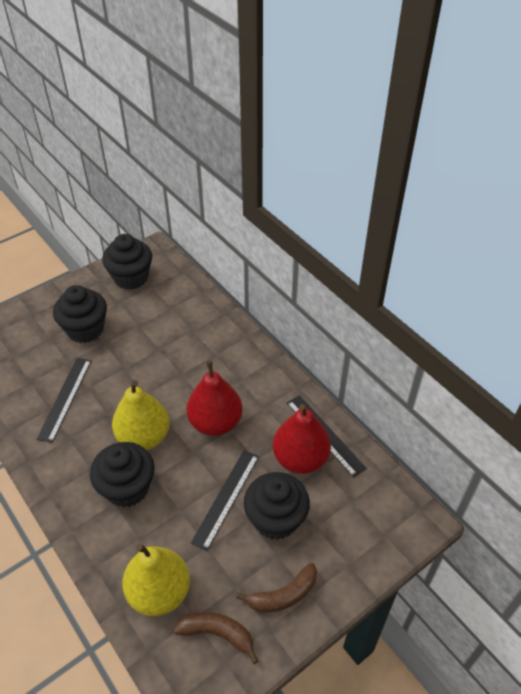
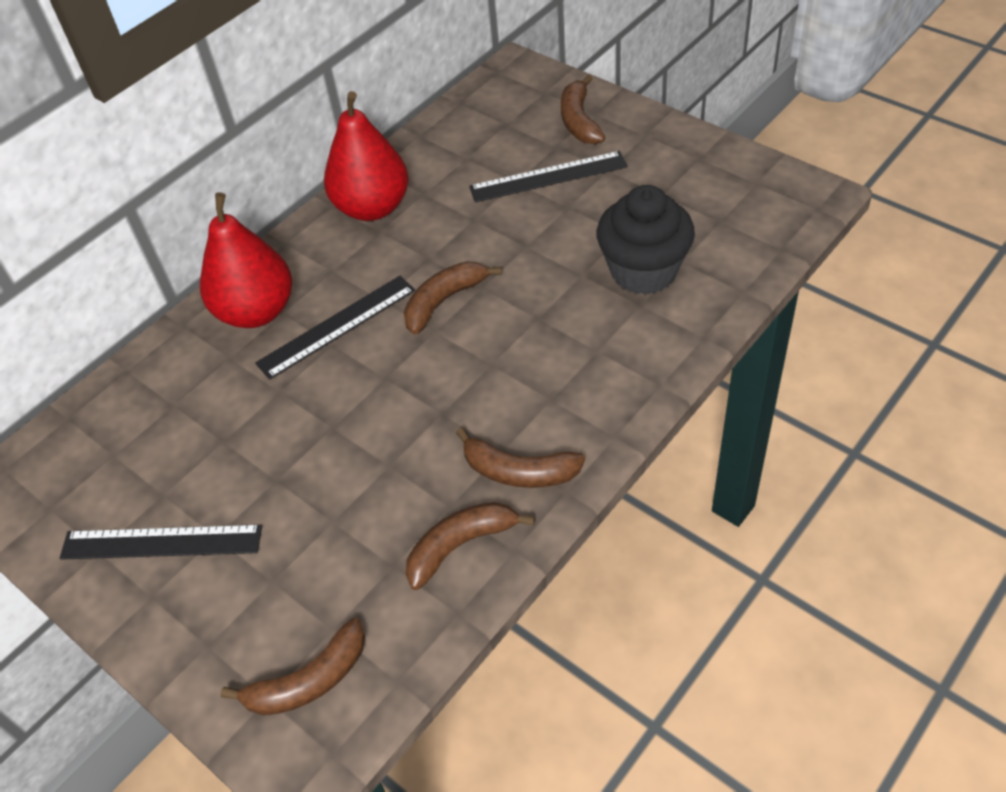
black cupcake: [53,285,107,343] [90,442,155,507] [102,234,152,290] [244,472,310,540] = 4 -> [596,185,695,295] = 1
brown banana: [173,612,259,664] [236,563,317,613] = 2 -> [221,618,365,715] [404,262,502,334] [406,502,535,590] [456,428,585,488] [561,75,605,144] = 5
yellow pear: [112,380,170,450] [122,544,190,616] = 2 -> none = 0

